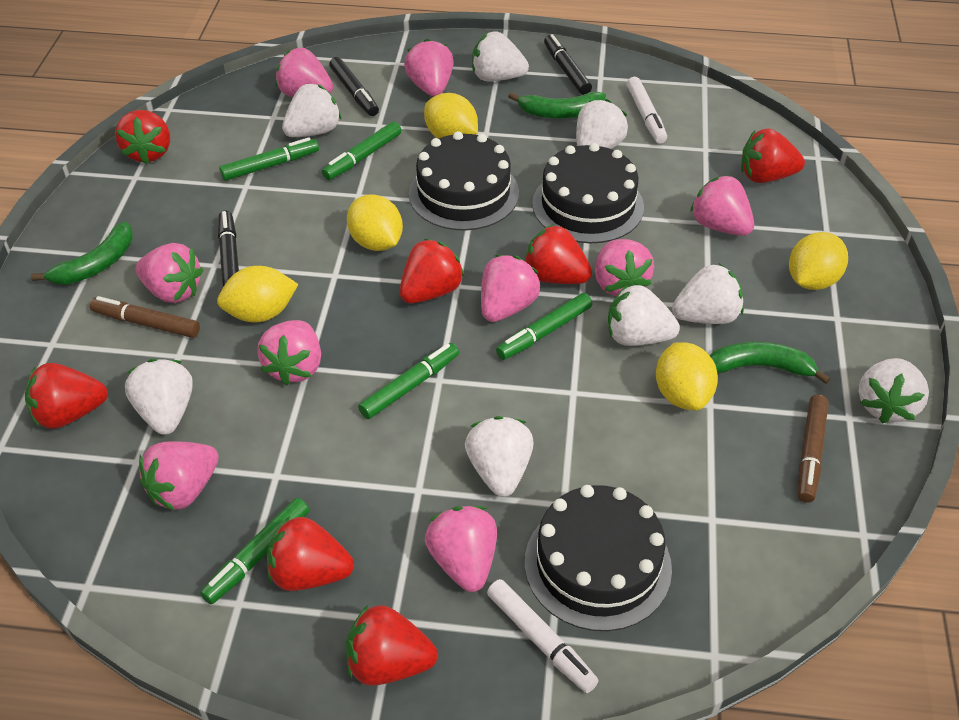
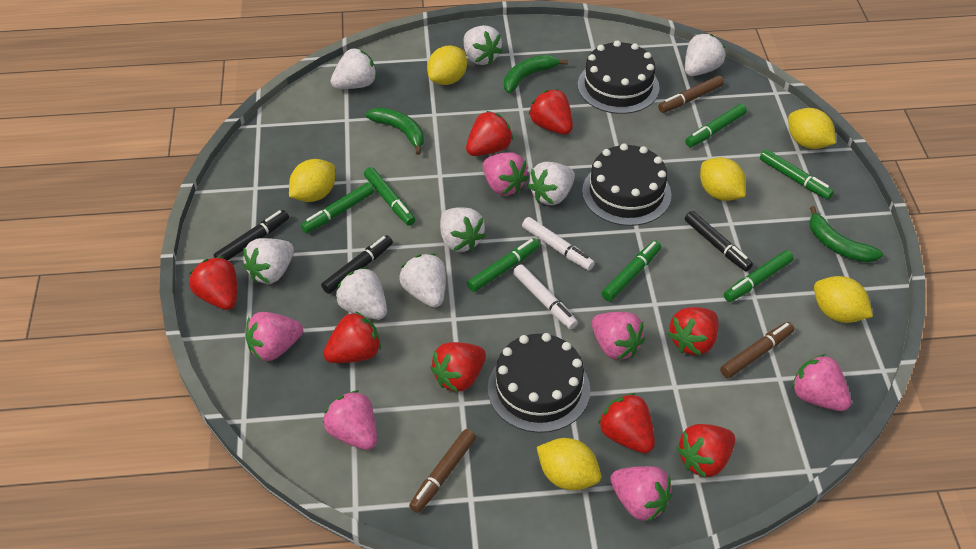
brown marker: [90,296,200,338] [798,395,829,503] = 2 -> [409,429,476,513] [658,75,724,113] [720,322,794,378] = 3
green marker: [200,498,309,604] [219,137,319,181] [322,122,401,180] [358,343,459,419] [496,293,592,360] = 5 -> [301,183,374,233] [364,167,415,226] [467,238,540,292] [601,240,661,301] [685,104,747,147] [724,250,794,302] [760,149,834,199] = 7
pink strawberry: [135,243,203,303] [139,441,219,511] [257,320,321,385] [275,48,333,97] [404,39,454,96] [425,506,497,592] [481,255,541,322] [595,239,654,296] [690,175,754,236] = 9 -> [245,312,303,361] [323,390,377,450] [482,152,529,196] [592,312,645,360] [610,466,673,522] [792,354,851,411] = 6
red strawberry: [25,363,108,429] [115,110,170,164] [267,516,354,591] [346,604,438,686] [400,239,465,303] [525,224,592,284] [741,128,805,183] = 7 -> [189,256,237,310] [323,311,381,363] [430,342,486,392] [466,111,513,156] [529,89,573,135] [598,393,655,453] [668,307,719,355] [676,424,735,478] = 8
yellow lemon: [217,266,298,322] [347,195,403,251] [424,93,478,139] [656,342,718,410] [789,232,848,290] = 5 -> [289,159,335,202] [427,46,467,85] [537,438,601,490] [700,157,746,201] [788,108,836,149] [814,276,873,323] = 6

